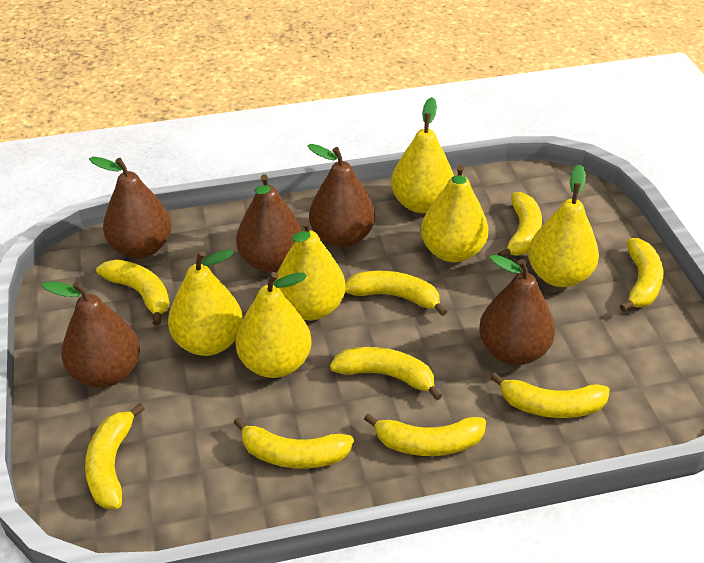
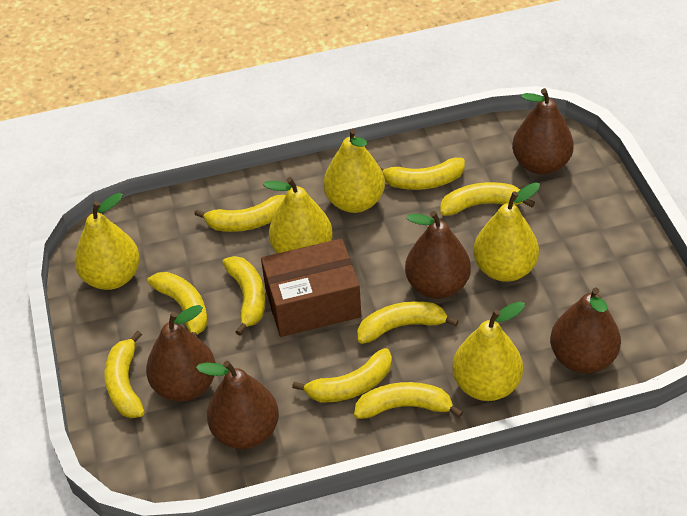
brown box: none = 0 -> [261,239,361,337] = 1
yellow pear: [168,249,243,356] [235,272,312,378] [274,220,346,321] [391,97,454,213] [421,164,489,262] [528,164,599,287] = 6 -> [75,193,140,290] [263,177,333,253] [323,129,385,213] [452,302,525,401] [473,182,540,282] = 5

